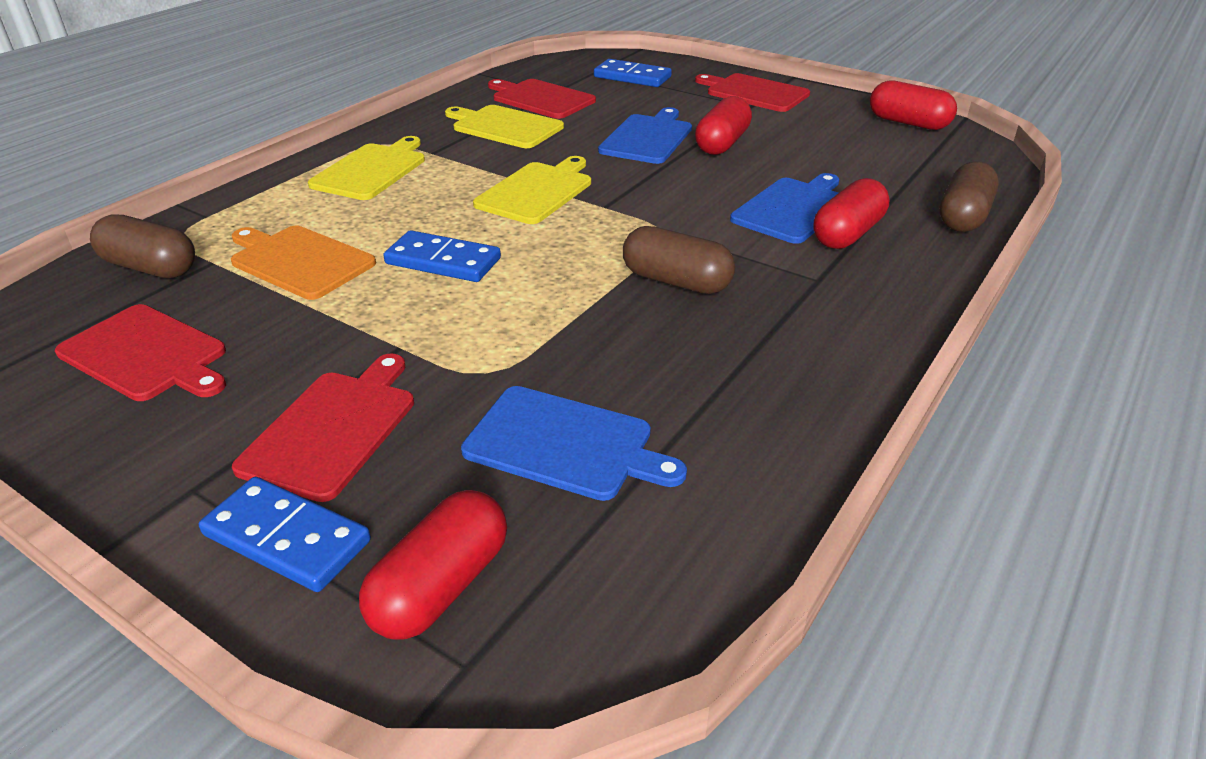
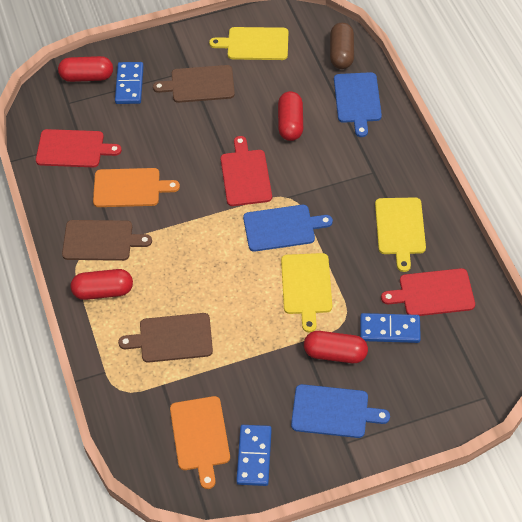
brown capsule: [90,214,195,278] [623,226,735,294] [939,161,999,232] = 3 -> [330,23,354,69] = 1
brown cutting board: none = 0 -> [62,220,152,261] [118,313,213,363] [153,65,235,103] = 3
orange cutting board: [231,226,376,300] = 1 -> [93,168,180,207] [170,396,230,489] = 2
red cutting board: [55,304,226,401] [232,353,414,502] [488,79,596,119] [695,73,810,112] = 4 -> [36,129,122,167] [221,136,272,206] [381,268,475,316] = 3

